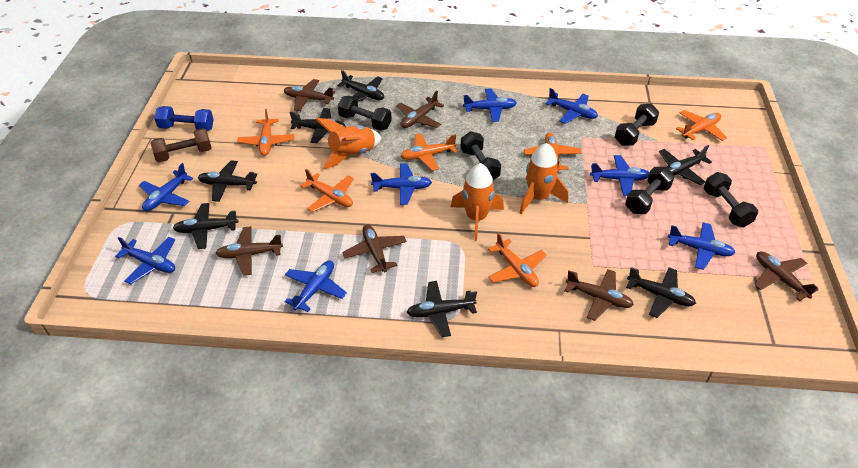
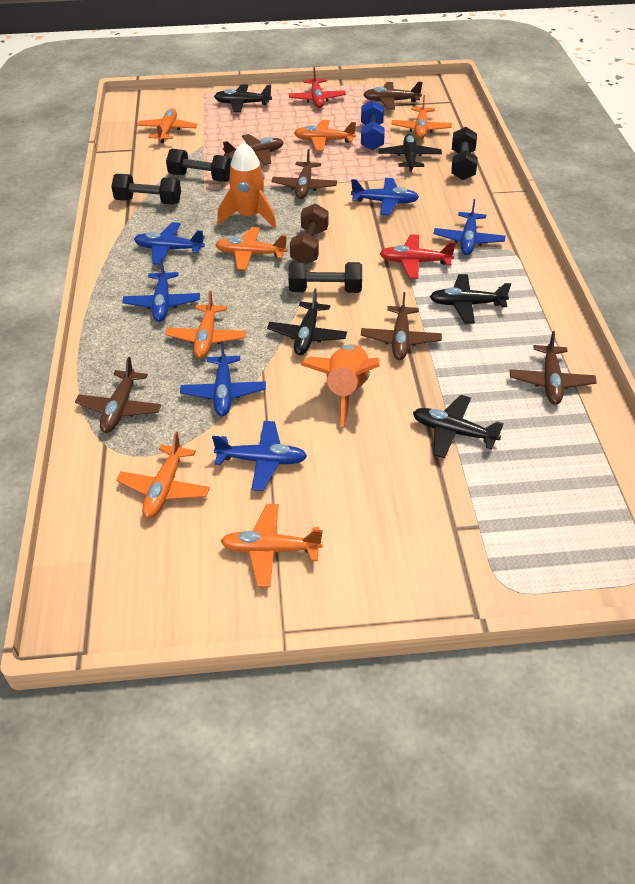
black dumbbell: [338,96,392,130] [461,131,501,180] [615,104,659,146] [625,167,675,214] [704,172,758,227] = 5 -> [111,174,181,205] [166,149,232,182] [288,261,362,293] [451,127,478,180] = 4
black plane: [173,203,239,249] [198,160,257,202] [289,108,346,143] [337,70,384,101] [406,281,477,337] [626,267,696,318] [659,145,712,185] = 7 -> [214,84,272,112] [267,289,347,355] [379,134,442,171] [413,395,504,458] [430,274,511,324] = 5
blue plane: [115,237,175,284] [139,163,193,211] [285,260,347,312] [371,163,432,205] [463,89,517,122] [546,88,598,124] [590,155,649,196] [668,222,735,270] = 8 -> [122,258,200,322] [134,222,205,265] [180,341,266,416] [212,421,307,491] [351,178,419,215] [434,199,505,255] = 6
orange plane: [237,109,294,156] [300,169,354,212] [401,133,457,171] [488,232,547,287] [524,133,582,172] [676,110,727,141] = 6 -> [116,432,210,518] [137,108,197,143] [165,291,246,359] [215,227,287,270] [221,504,323,587] [294,120,356,151] [391,95,452,139] = 7
orange rocket: [316,118,381,169] [451,163,504,241] [520,143,568,214] = 3 -> [217,142,276,228] [301,344,380,427] = 2
red plane: none = 0 -> [289,67,346,108] [380,234,456,279] = 2

